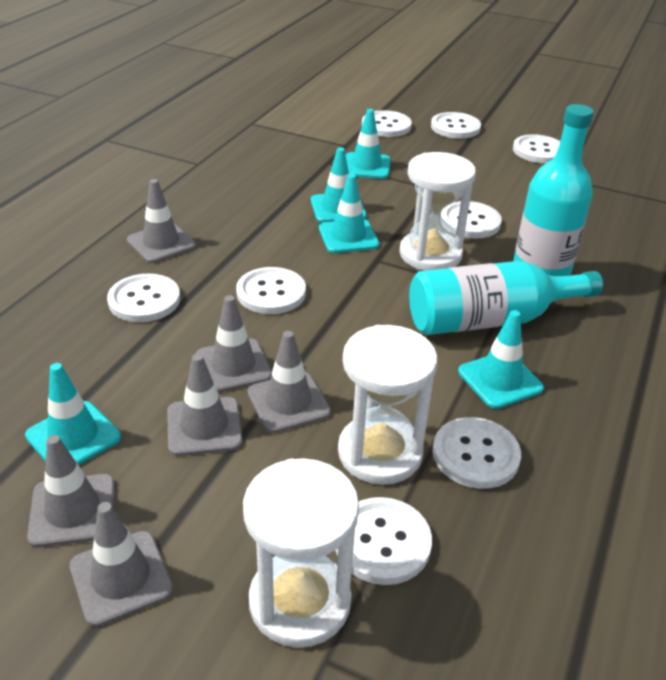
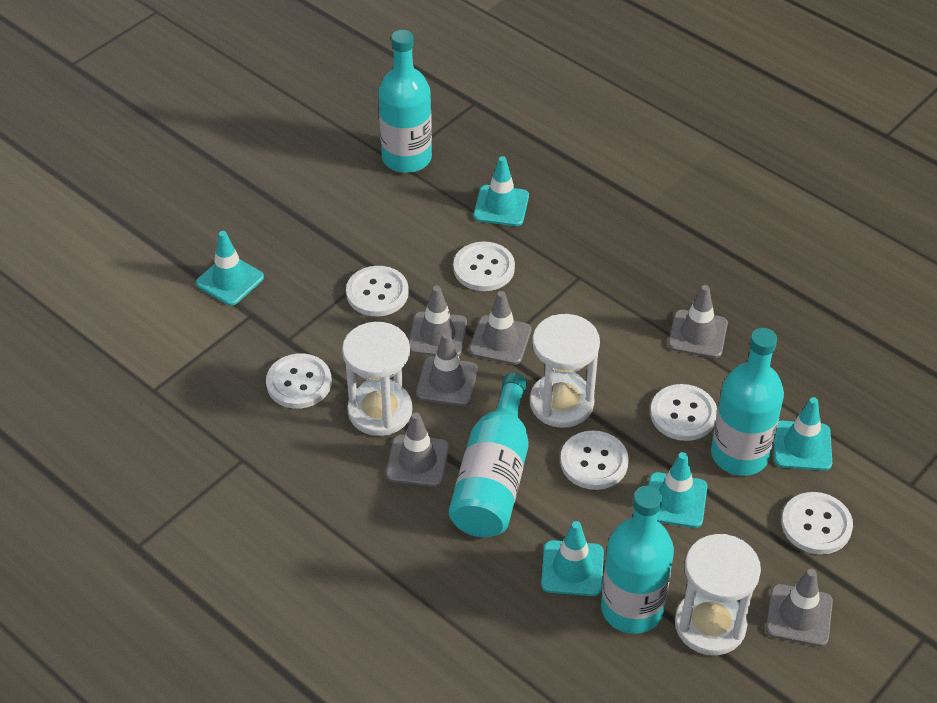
turquoise bottle: [409,261,603,335] [513,104,594,276] = 2 -> [378,30,432,173] [449,373,529,537] [601,486,674,634] [711,328,784,476] = 4
white button: [107,274,180,322] [236,267,306,314] [335,497,432,585] [362,110,412,137] [431,112,481,139] [433,417,521,489] [441,201,502,239] [513,134,560,163] = 8 -> [266,353,332,409] [346,266,409,316] [453,241,515,291] [560,430,629,490] [650,384,717,441] [781,492,853,554] = 6

